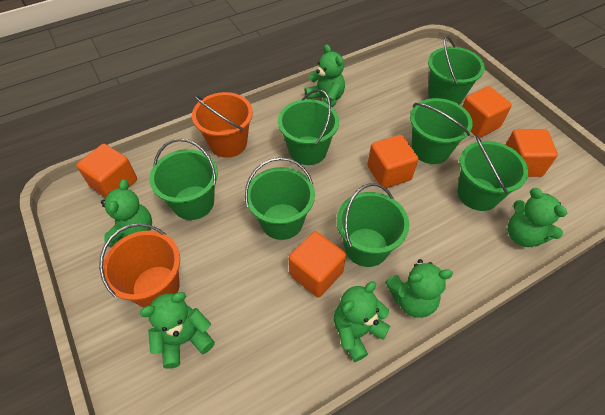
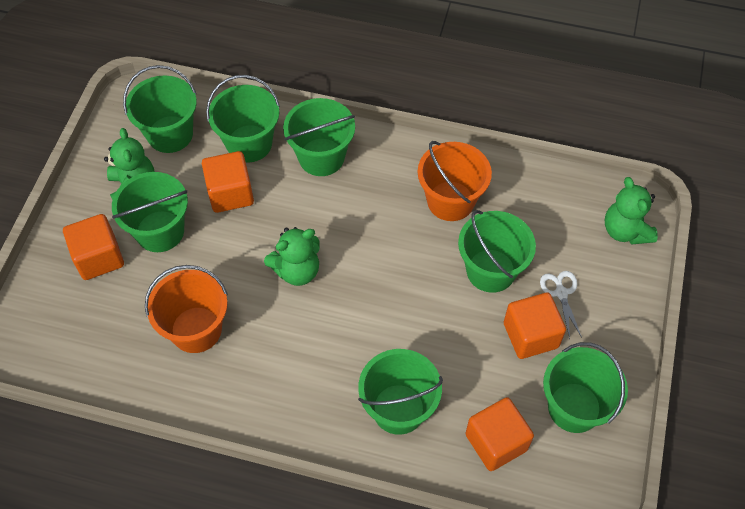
green teddy bear: [101,179,152,247] [140,292,215,369] [305,44,345,107] [334,281,391,362] [385,259,453,318] [508,188,567,247] = 6 -> [104,128,155,200] [264,227,320,286] [605,177,658,245] = 3
orange cube: [76,144,137,198] [289,231,346,298] [367,135,418,188] [462,86,512,138] [506,129,558,177] = 5 -> [63,214,124,280] [202,151,254,213] [465,397,534,471] [504,292,566,359] = 4
white scissors: none = 0 -> [540,271,582,339] = 1

